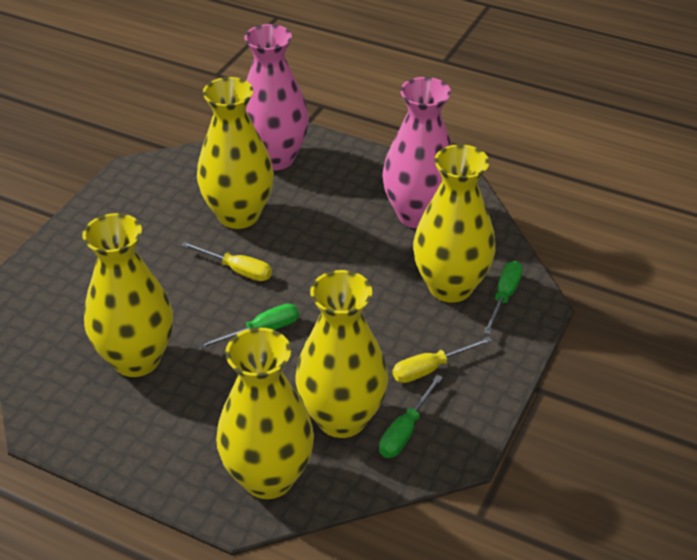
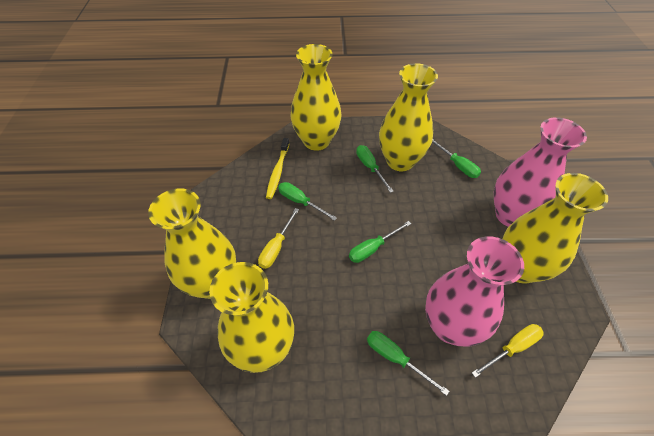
green screwdriver: [198,304,299,349] [379,375,443,458] [483,261,523,335] = 3 -> [278,182,337,221] [349,221,411,263] [356,145,394,193] [367,331,449,396] [432,140,481,178] = 5
yellow toothbrush: none = 0 -> [266,138,289,199] = 1

